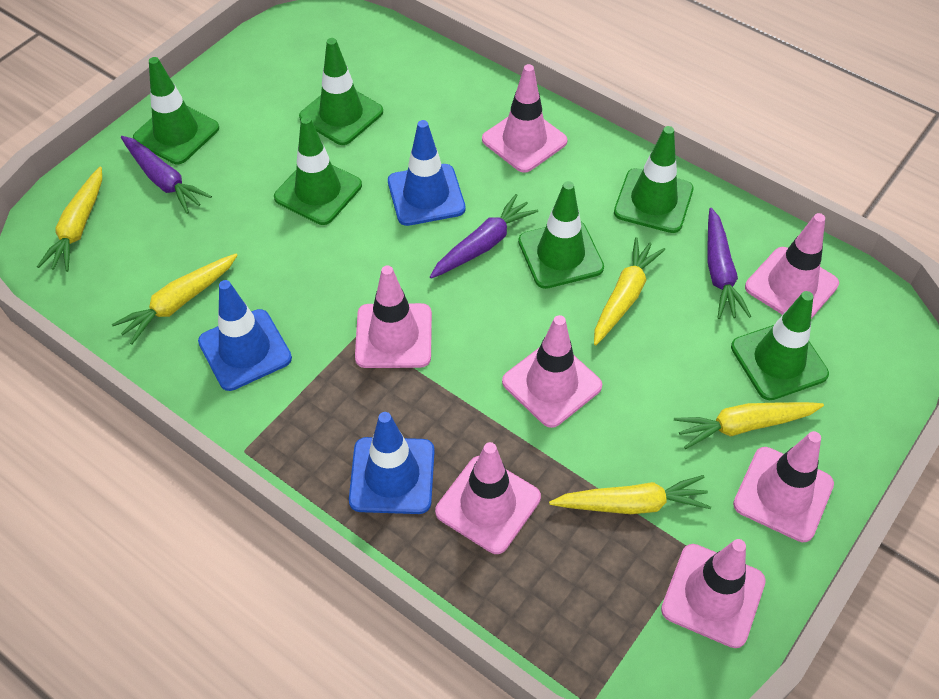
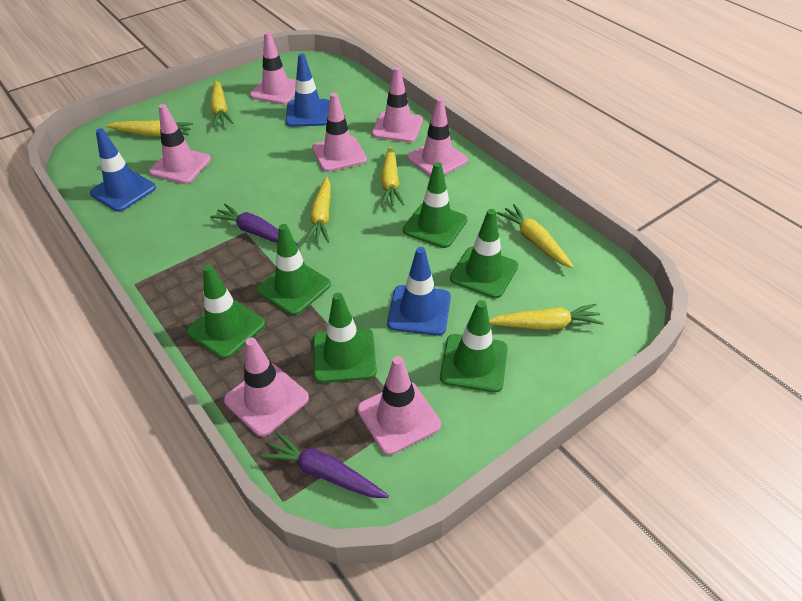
purple carrot: [121,136,212,214] [430,194,538,279] [707,208,751,319] = 3 -> [210,204,298,245] [260,432,389,498] = 2
yellow carrot: [37,167,102,272] [112,254,238,345] [549,475,711,514] [594,237,665,345] [674,402,824,449] = 5 -> [106,120,193,137] [210,80,233,127] [305,177,331,243] [381,146,404,206] [489,304,604,330] [497,204,574,268] = 6

